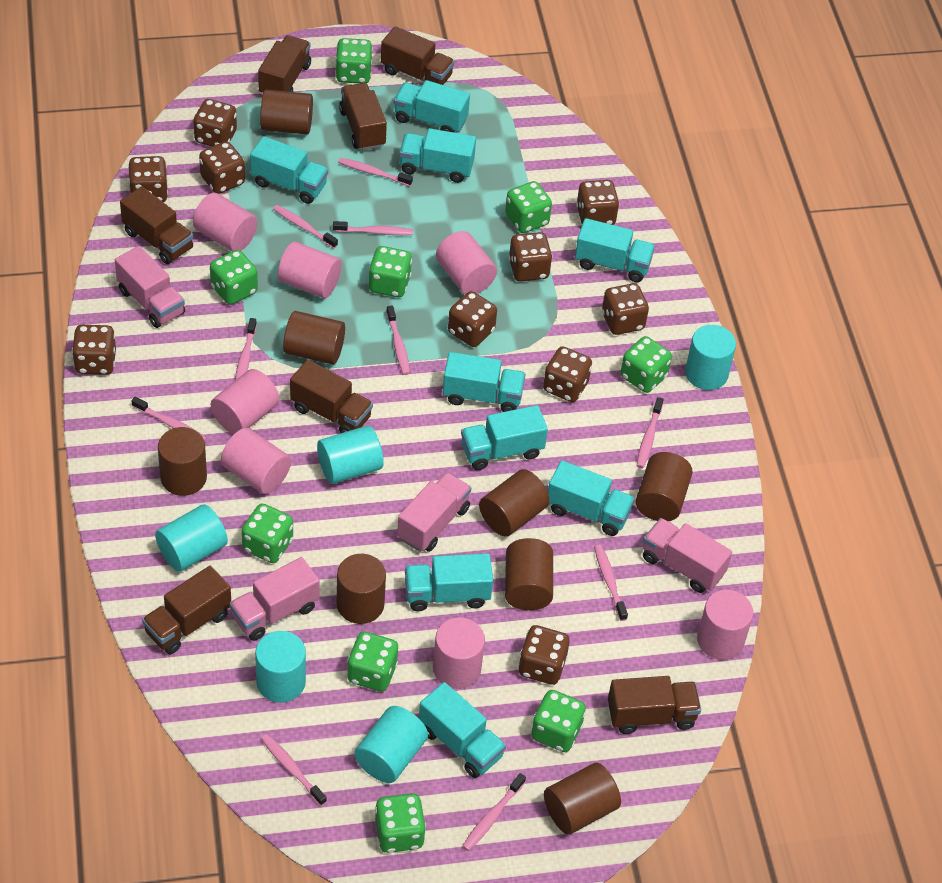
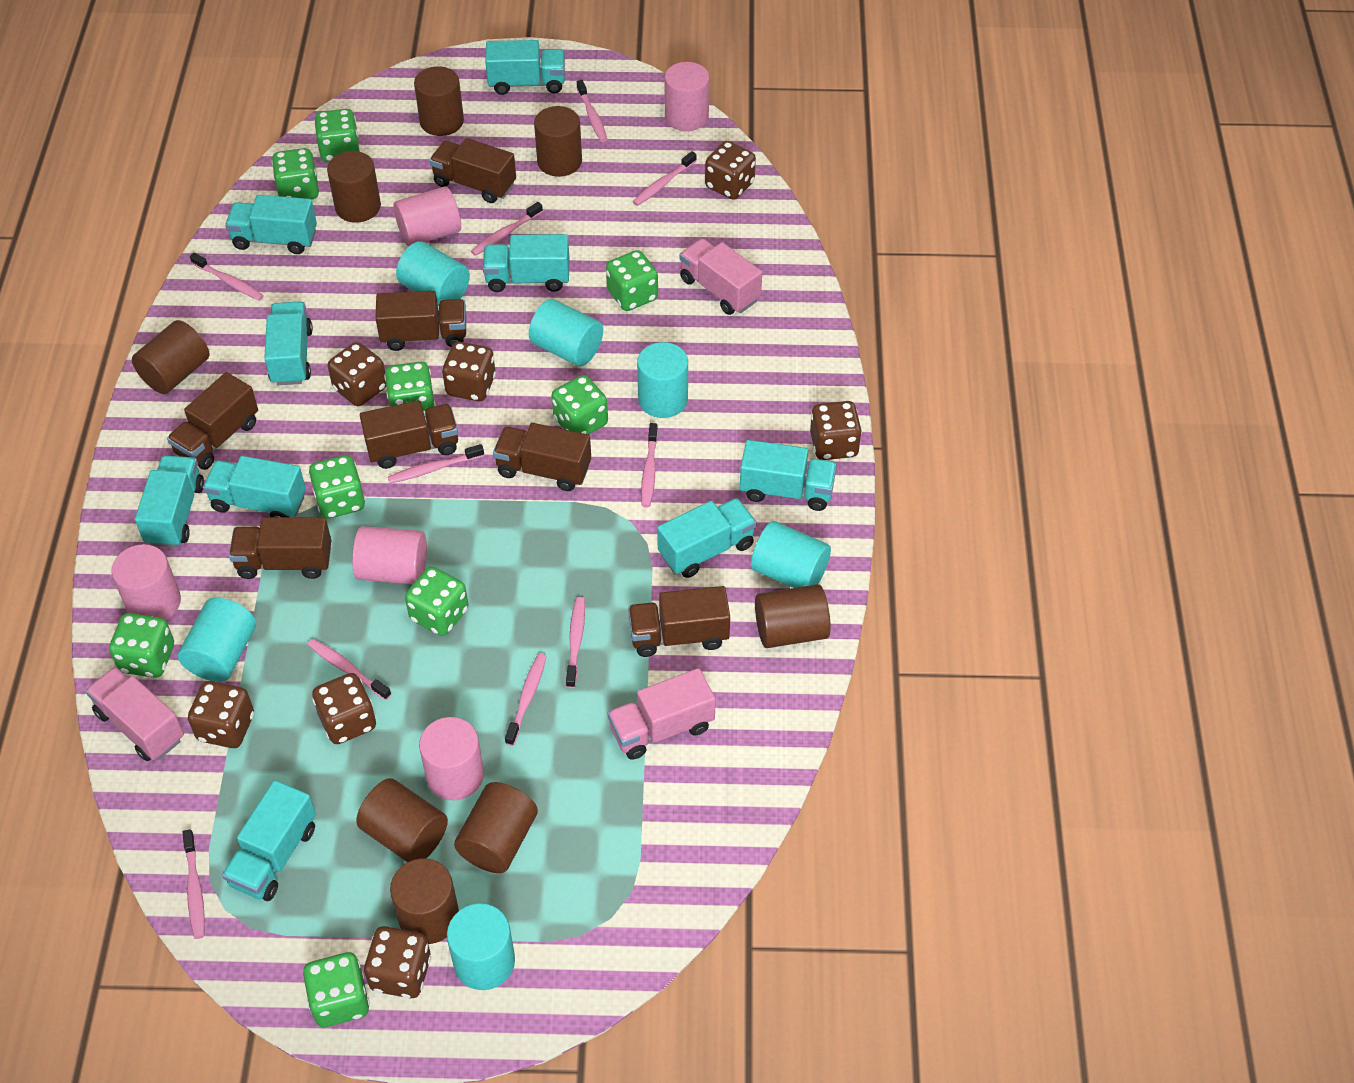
brown dice: [72,325,116,375] [128,156,168,202] [193,99,237,146] [199,141,245,194] [448,291,497,347] [509,232,552,282] [518,625,570,685] [543,346,592,402] [576,180,619,225] [602,283,649,335] = 10 -> [188,681,254,748] [312,673,376,744] [328,342,386,406] [364,926,431,998] [442,342,496,401] [705,141,756,200] [810,401,862,460] = 7
pink cylinder: [193,193,258,251] [211,369,279,434] [221,428,291,494] [278,241,342,298] [433,618,485,689] [436,231,497,294] [697,590,753,660] = 7 -> [111,544,181,620] [352,526,427,584] [394,186,461,247] [419,717,484,800] [665,62,710,131] = 5
pink truck: [115,246,185,328] [229,557,320,641] [397,472,471,552] [643,518,732,593] = 4 -> [85,667,184,761] [608,668,716,760] [680,238,762,315] = 3
turquoise cylinder: [155,504,228,572] [255,631,306,703] [317,426,384,484] [354,706,428,783] [685,325,736,390] = 5 -> [178,597,256,682] [396,241,470,306] [447,904,515,990] [529,299,603,366] [637,342,688,418] [751,521,831,588] = 6

